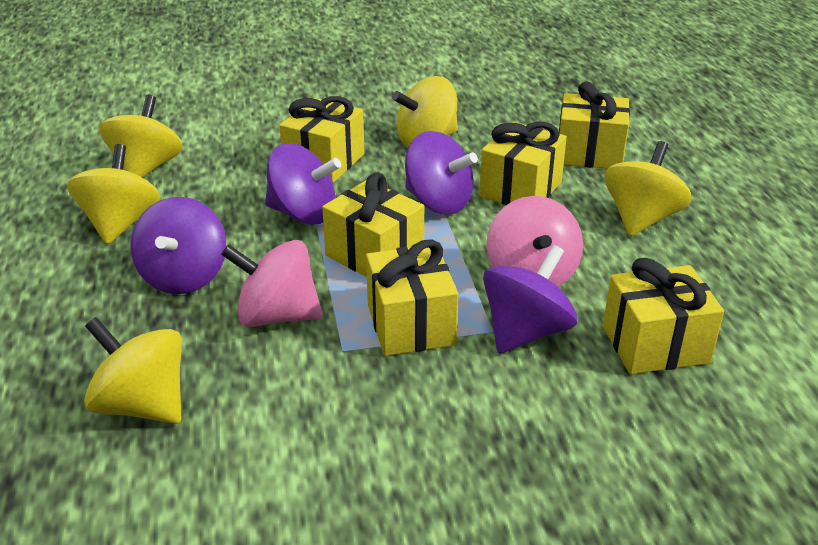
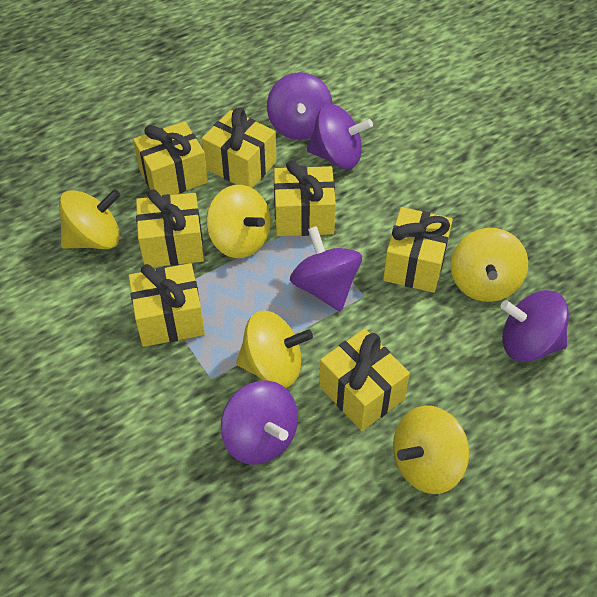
pink spinning top: [221,240,323,327] [487,196,583,287] = 2 -> none = 0
purple spinning top: [130,197,226,294] [265,143,341,225] [405,131,478,215] [483,245,577,354] = 4 -> [221,380,298,465] [267,72,333,140] [290,226,362,312] [307,104,373,169] [500,290,569,362] = 5
yellow gift: [279,96,364,183] [322,172,424,277] [366,239,458,356] [479,122,567,205] [559,82,630,169] [603,258,724,374] = 6 -> [129,263,205,347] [133,121,208,196] [136,189,204,267] [202,108,276,188] [274,160,336,236] [319,329,410,431] [383,207,453,293] = 7

